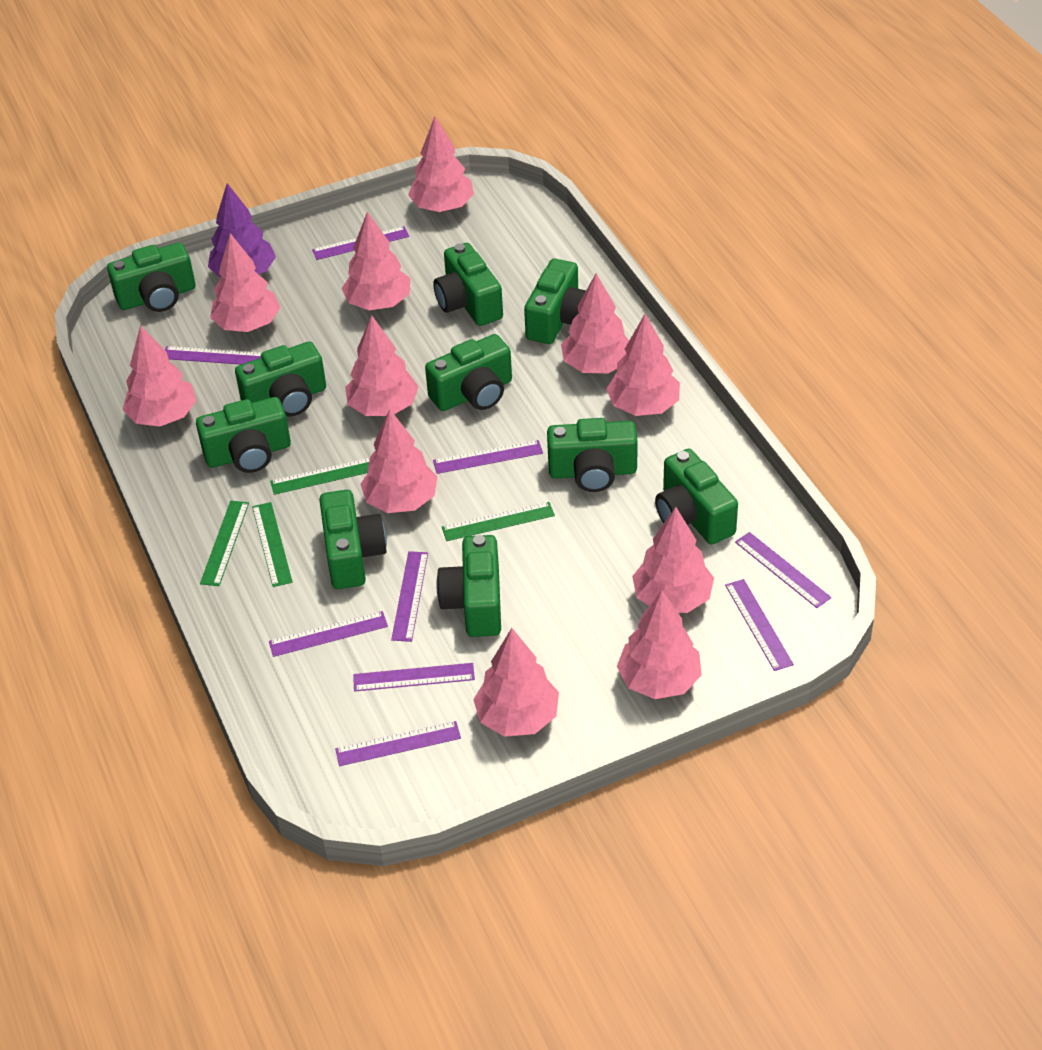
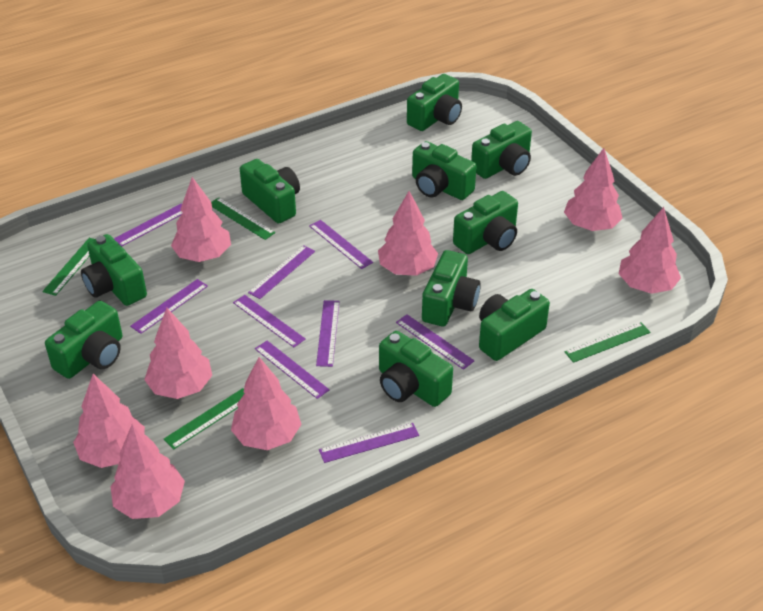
pink tree: [123,325,197,427] [210,233,280,332] [342,211,410,310] [345,315,419,416] [361,409,437,513] [408,117,474,212] [473,628,559,737] [561,273,629,373] [606,314,680,416] [617,590,702,699] [632,507,714,613] = 11 -> [73,374,145,468] [110,424,185,519] [144,308,212,399] [171,177,231,262] [231,357,302,450] [378,191,438,276] [564,148,623,231] [619,207,681,294] = 8
purple tree: [208,183,276,278] = 1 -> none = 0

